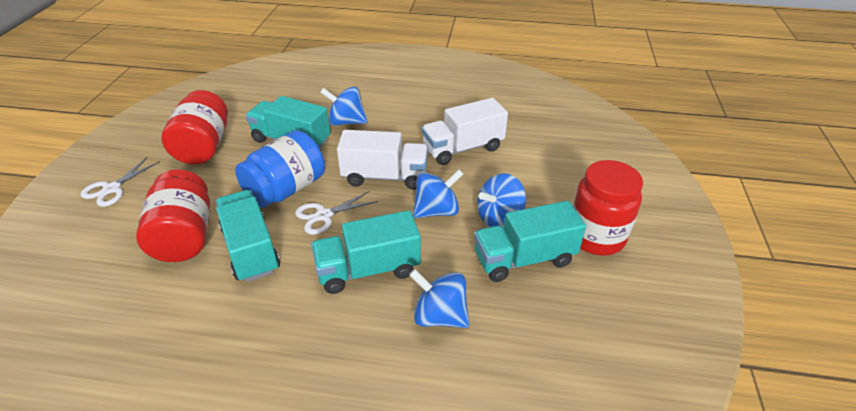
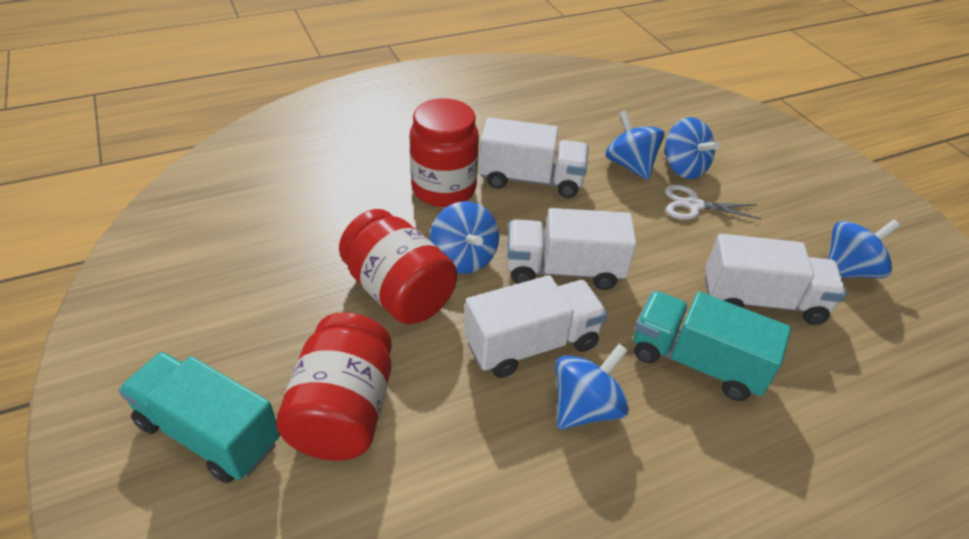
blue jar: [235,130,325,208] = 1 -> none = 0
blue spinning top: [320,87,367,126] [409,269,469,328] [413,169,463,218] [477,173,526,228] = 4 -> [430,201,499,274] [556,344,629,429] [605,110,664,180] [664,117,720,179] [828,219,900,278] = 5
turquoise truck: [216,190,280,282] [246,96,331,148] [311,210,421,294] [474,201,586,282] = 4 -> [118,352,280,483] [633,291,791,401] = 2
white scissors: [81,157,160,207] [295,191,378,235] = 2 -> [665,185,761,220] = 1
white truck: [337,130,428,190] [422,98,508,165] = 2 -> [464,275,607,378] [479,118,589,198] [507,208,636,290] [705,234,847,325] = 4

